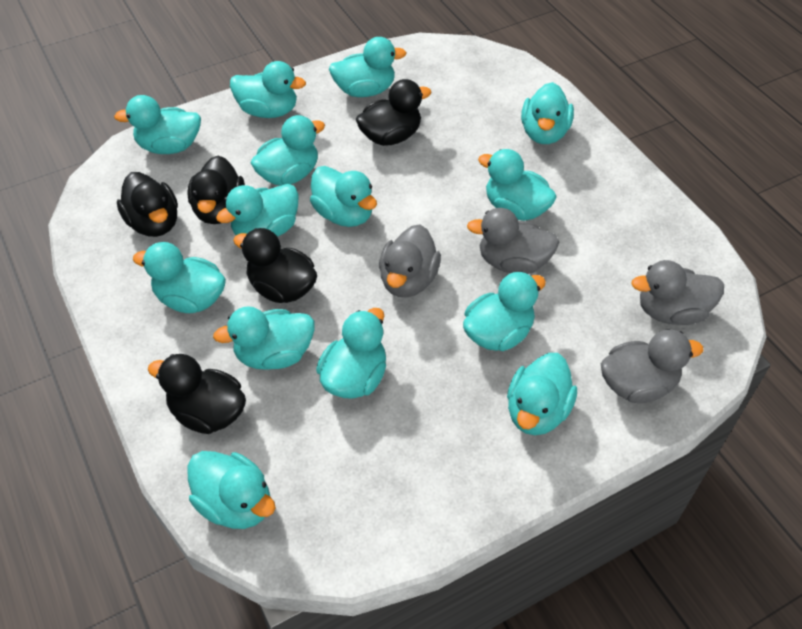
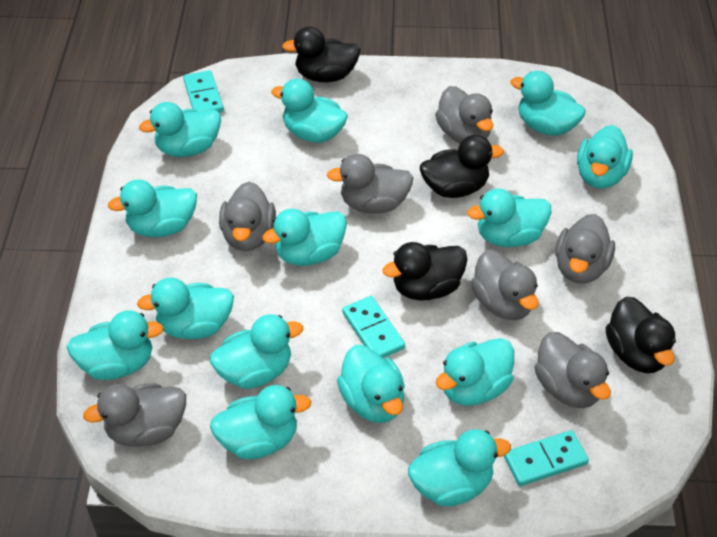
black duck: [117,172,178,237] [148,354,246,434] [187,156,245,224] [233,228,317,303] [356,79,431,146] = 5 -> [282,27,361,82] [382,242,468,301] [420,135,504,198] [606,296,676,373] = 4
grey duck: [379,225,441,298] [467,208,559,274] [601,329,704,403] [631,260,724,325] = 4 -> [83,383,186,447] [219,182,276,251] [327,154,414,213] [435,86,493,143] [471,250,539,320] [534,332,611,408] [555,214,615,284] = 7
turquoise domino: none = 0 -> [183,70,224,113] [342,296,405,358] [504,430,589,486] = 3

